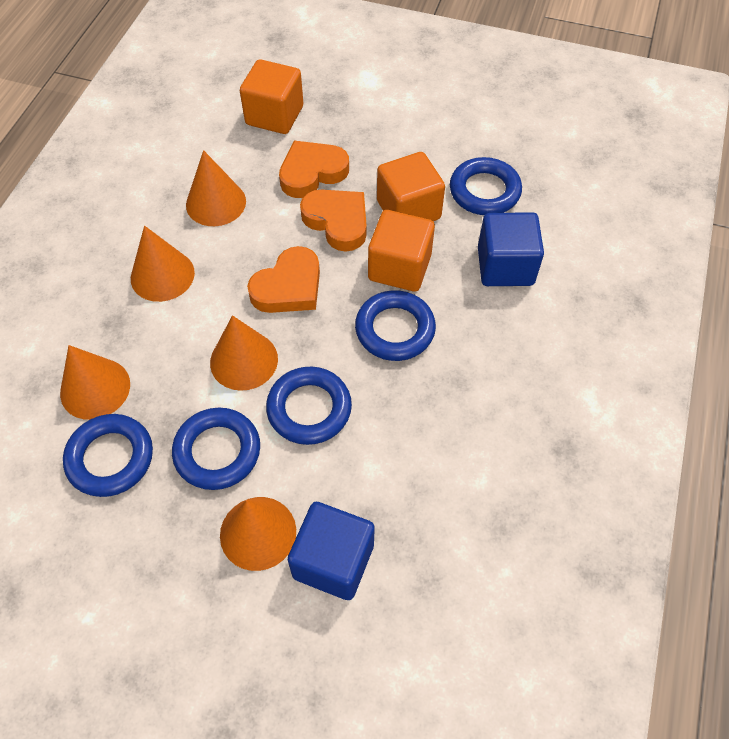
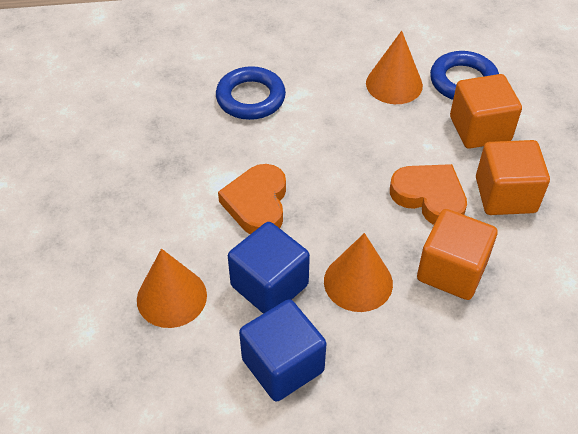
blue ring: [63,414,153,497] [172,408,260,490] [266,367,352,445] [355,290,436,361] [450,157,522,215] = 5 -> [216,66,286,120] [430,51,499,100] = 2
orange cone: [60,345,130,420] [131,226,195,302] [186,150,246,226] [210,315,278,391] [220,497,296,571] = 5 -> [137,249,207,328] [324,233,393,312] [366,31,423,104] = 3
orange heart: [247,246,320,313] [279,141,349,198] [300,190,367,251] = 3 -> [218,164,286,234] [390,164,467,225] = 2

